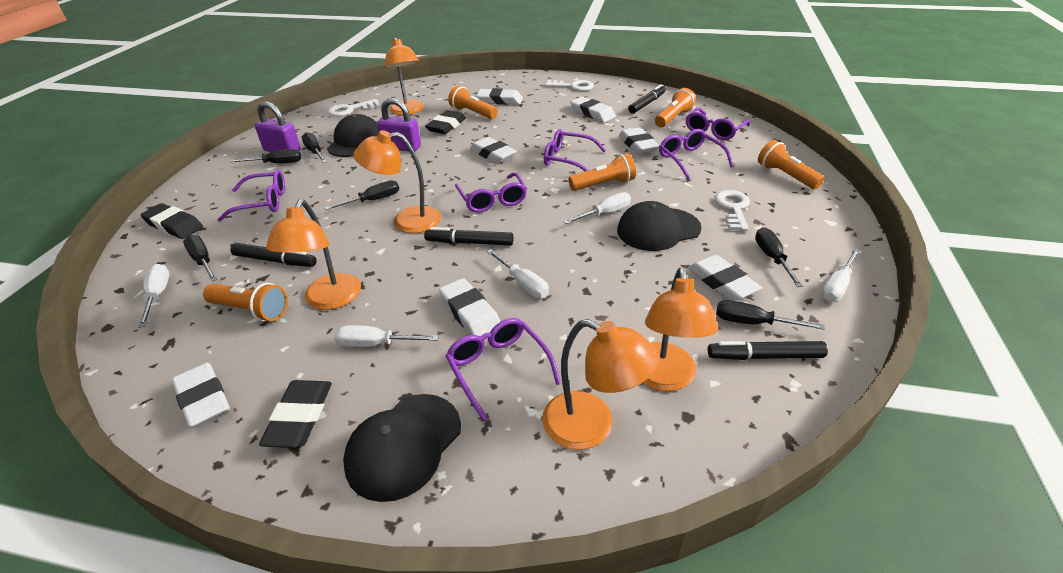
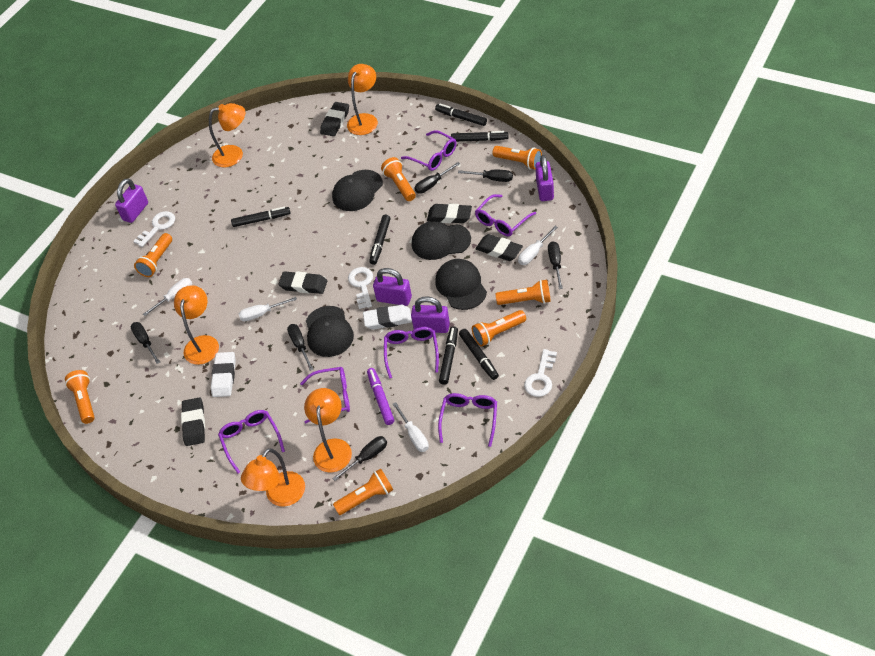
black cap: [327,114,379,157] [343,394,461,502] [617,201,702,251] = 3 -> [306,306,354,357] [332,170,383,211] [412,221,471,260] [436,259,487,310] = 4
black eraser: [140,203,203,239] [259,380,332,448] [425,110,466,134] = 3 -> [181,397,205,446] [278,271,327,294] [320,102,349,136] [427,203,472,223] [476,234,523,261] = 5
black marker: [231,243,317,267] [424,227,514,245] [628,84,666,114] [708,341,828,360] = 4 -> [231,207,290,227] [369,215,391,265] [435,104,487,126] [439,326,458,385] [451,131,508,142] [459,329,499,380] = 6
orange flashlight: [203,283,287,321] [448,86,498,119] [568,153,636,191] [655,88,696,127] [758,140,824,189] = 5 -> [65,370,95,424] [134,233,172,277] [333,469,393,515] [381,157,416,201] [472,310,526,347] [492,146,542,170] [496,280,551,305] = 7
purple marker: none = 0 -> [367,368,394,425] = 1
purple padlock: [255,101,301,152] [377,98,421,151] = 2 -> [115,178,148,223] [373,268,412,306] [411,296,450,333] [535,155,554,201] = 4
white eraser: [172,363,230,428] [439,278,500,336] [470,137,517,163] [476,88,523,105] [570,96,616,122] [619,127,660,154] [688,255,762,301] = 7 -> [211,352,236,397] [363,305,412,330] = 2
white screwdriver: [138,264,169,328] [334,325,438,347] [487,249,549,298] [563,192,631,224] [821,249,860,302] = 5 -> [143,278,192,316] [239,297,297,322] [393,402,429,452] [518,226,558,265] = 4

